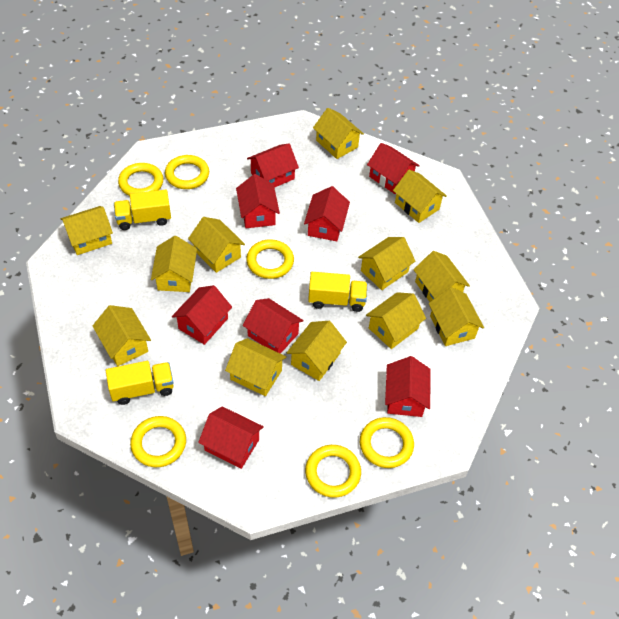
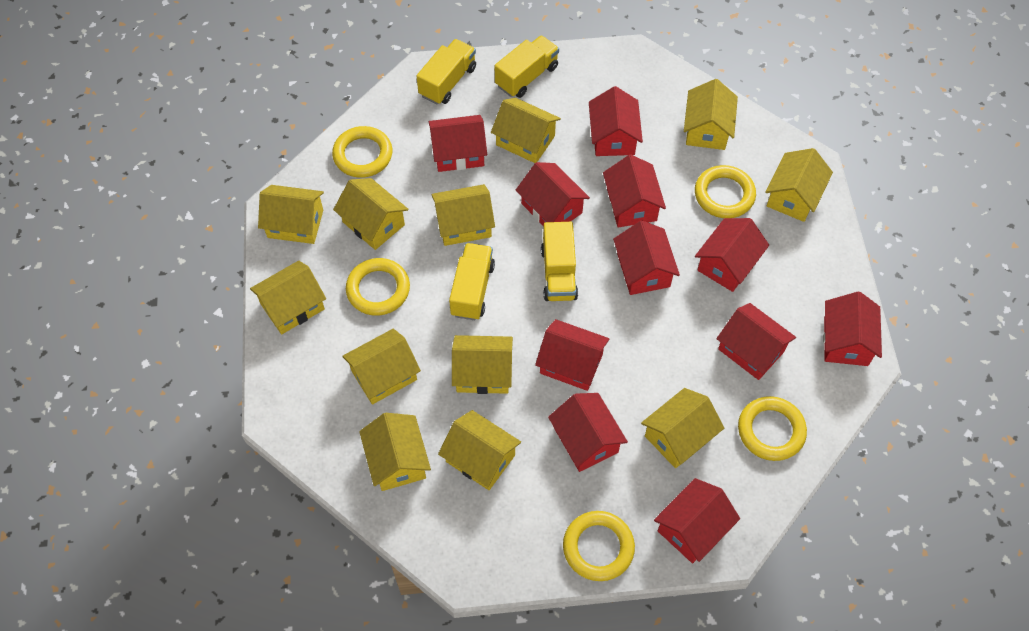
red house: [172,285,232,345] [198,406,264,469] [236,174,280,228] [243,298,304,354] [247,143,299,188] [304,186,350,241] [367,143,420,194] [385,356,431,417] = 8 -> [429,115,487,172] [516,162,590,226] [535,319,609,391] [548,393,628,472] [589,86,643,156] [603,154,666,227] [613,221,680,295] [654,478,740,563] [695,218,769,292] [716,303,796,380] [823,291,882,366] = 11
yellow ring: [118,163,163,196] [130,416,186,467] [165,155,209,189] [246,239,294,279] [305,445,361,498] [360,417,414,468] = 6 -> [332,126,392,178] [346,258,410,316] [563,511,635,581] [695,165,756,218] [738,396,807,461] = 5
yellow truck: [106,361,174,405] [114,190,171,230] [308,272,367,312] = 3 -> [416,39,476,104] [449,243,495,320] [495,35,559,98] [541,222,578,301] = 4

